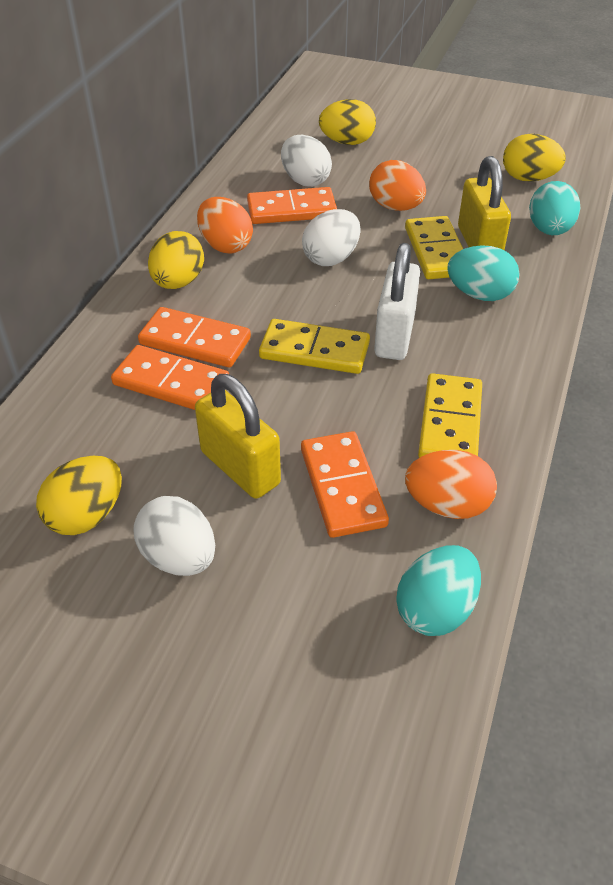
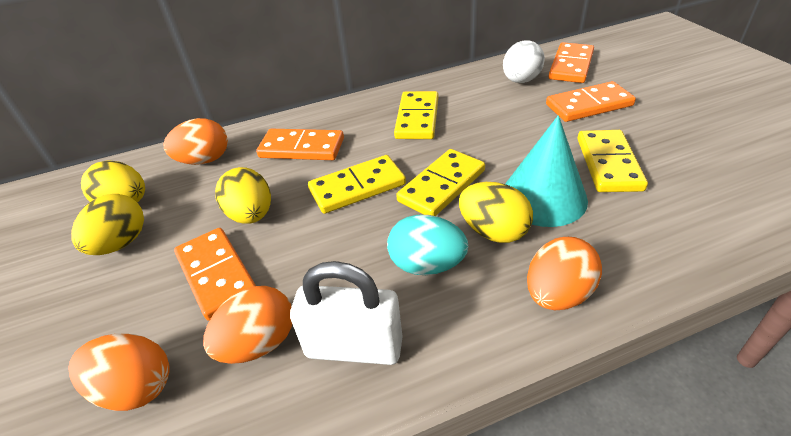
orange egg: [197,197,253,253] [369,160,426,211] [405,450,497,519] = 3 -> [69,334,170,411] [163,118,228,165] [203,286,292,364] [527,237,602,310] = 4
turquoise cone: none = 0 -> [505,115,588,227] = 1
turquoise egg: [396,545,481,636] [447,245,520,301] [529,181,580,235] = 3 -> [387,215,469,275] = 1
white egg: [133,496,215,576] [281,135,332,187] [302,209,360,266] = 3 -> [503,40,545,83] = 1
yellow domino: [259,319,370,374] [405,216,463,279] [418,373,482,458] = 3 -> [308,155,406,214] [394,91,438,139] [396,149,485,216] [577,130,648,192] = 4
yellow padlock: [195,374,281,499] [458,156,511,250] = 2 -> none = 0

